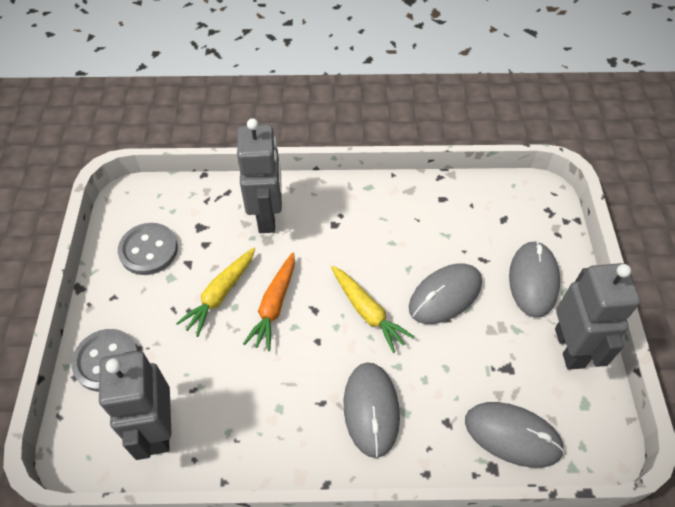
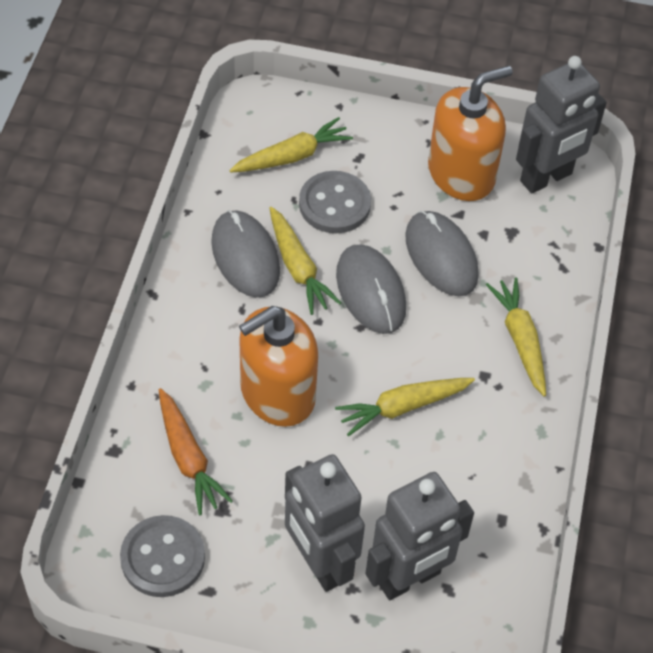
grey mouse: [344,362,400,458] [409,263,482,324] [465,402,565,468] [509,241,560,318] = 4 -> [211,210,280,298] [336,244,406,334] [405,211,479,296] = 3
orange soap dispenser: none = 0 -> [239,306,318,427] [428,66,513,201] = 2
yellow carrot: [176,248,255,337] [331,266,414,353] = 2 -> [229,117,353,172] [269,207,341,315] [335,378,475,436] [486,277,546,397] = 4

